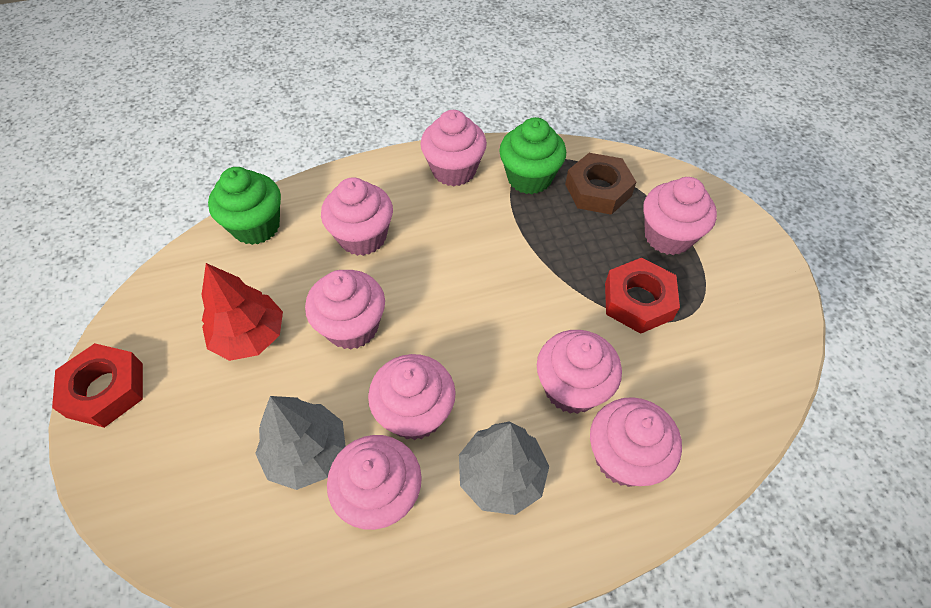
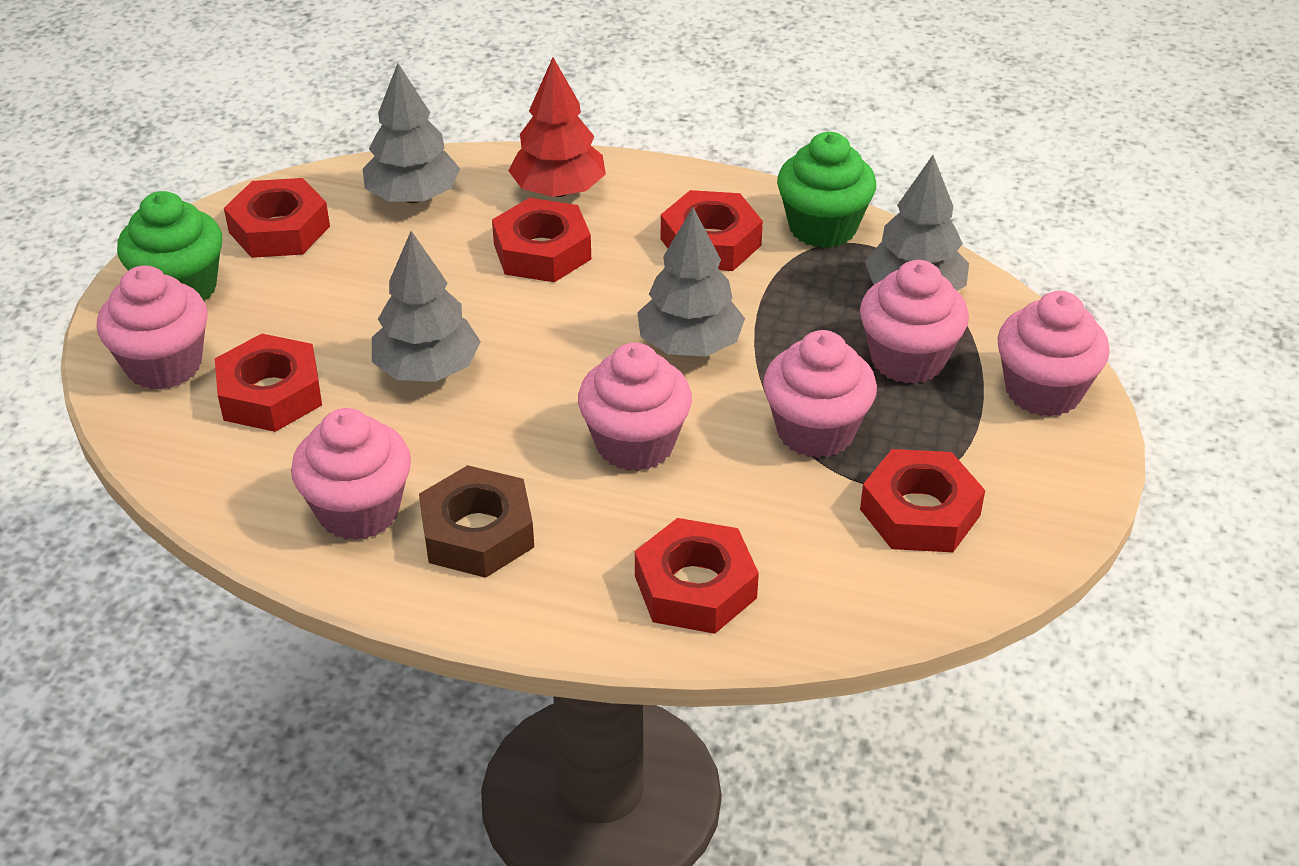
grey tree: [255,396,345,490] [459,422,549,515] = 2 -> [363,63,460,203] [372,231,481,382] [637,207,745,357] [865,155,969,291] = 4
pink cupcake: [305,270,385,350] [321,177,393,256] [327,435,422,530] [368,354,456,440] [420,110,487,186] [537,330,622,414] [590,397,682,487] [643,177,717,255] = 8 -> [97,265,208,390] [291,408,411,540] [578,343,692,471] [763,330,877,458] [860,260,969,384] [997,291,1110,417] = 6
red nut: [52,343,143,428] [605,258,680,334] = 2 -> [215,334,322,432] [224,178,330,258] [492,198,591,282] [635,518,759,634] [661,190,763,271] [860,449,985,552] = 6

